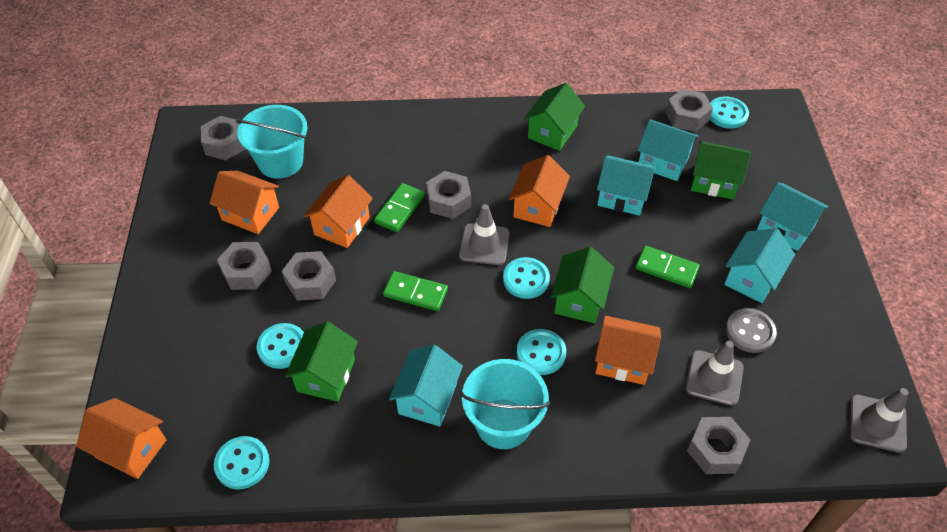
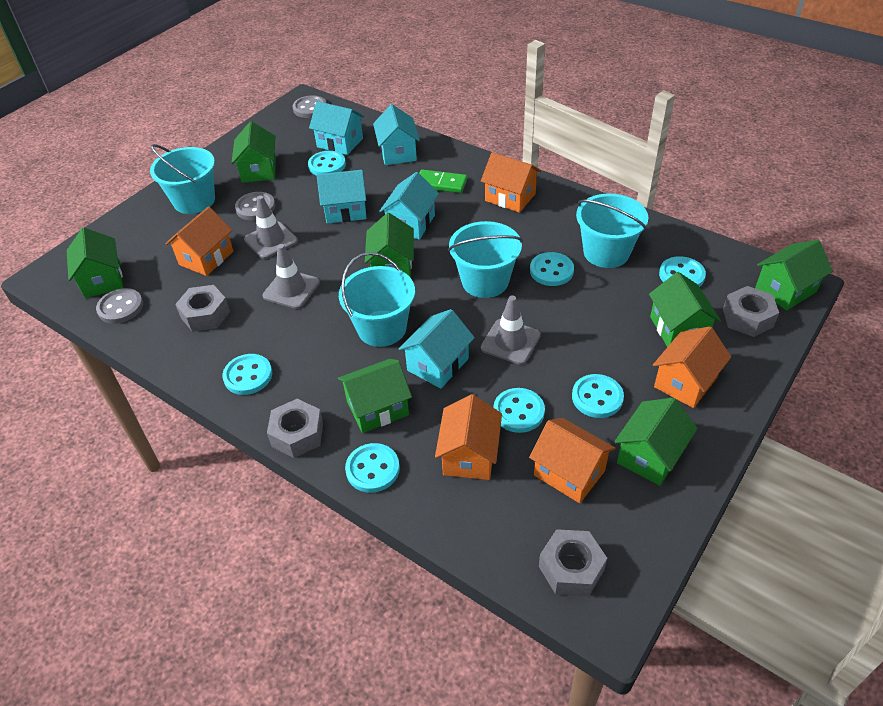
green domino: [374,183,425,232] [383,271,448,311] [635,246,699,288] = 3 -> [419,170,467,193] = 1
green house: [285,321,358,402] [524,83,585,151] [551,247,614,323] [691,141,751,200] = 4 -> [67,227,123,298] [231,121,276,183] [338,359,412,433] [365,213,414,278] [614,398,698,486] [649,272,721,347] [755,240,833,311] = 7
grey button: [726,308,777,353] = 1 -> [96,288,143,324] [235,192,275,220] [293,95,327,118] = 3
grey nut: [201,116,245,160] [217,242,272,290] [282,251,336,301] [426,171,471,219] [666,89,713,132] [687,417,750,474] = 6 -> [175,285,230,332] [267,399,323,458] [539,529,607,596] [723,286,779,337] = 4
turquoise bucket: [236,105,308,179] [461,359,550,449] = 2 -> [150,144,215,214] [339,252,415,347] [448,221,523,298] [576,194,648,268] = 4
turquoise button: [214,436,270,489] [257,323,304,369] [503,257,550,299] [517,329,566,375] [710,96,749,129] = 5 -> [222,354,272,395] [308,151,346,175] [345,443,400,493] [493,388,545,433] [530,252,574,286] [572,374,624,418] [659,256,706,287] = 7

